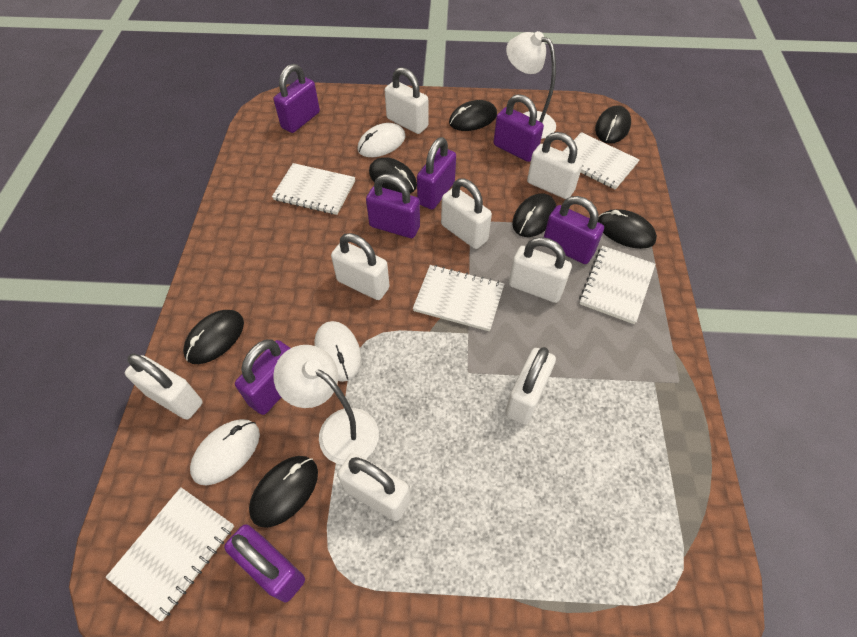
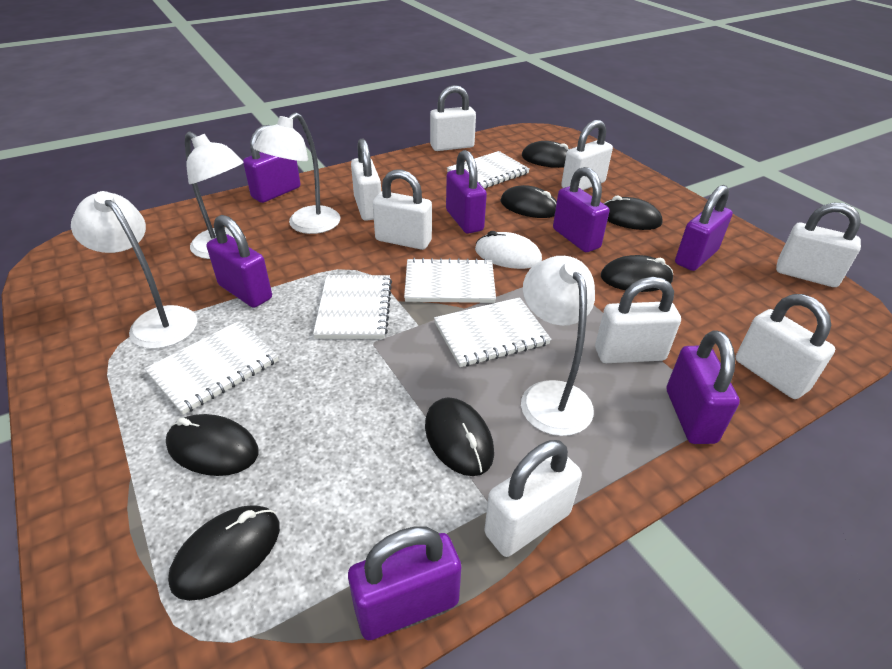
white lamp: [273,345,379,465] [506,31,556,139] = 2 -> [71,191,197,349] [185,132,246,259] [253,112,341,234] [521,256,595,436] = 4
white mouse: [190,419,260,485] [314,321,361,382] [358,123,405,157] = 3 -> [475,231,542,269] = 1

